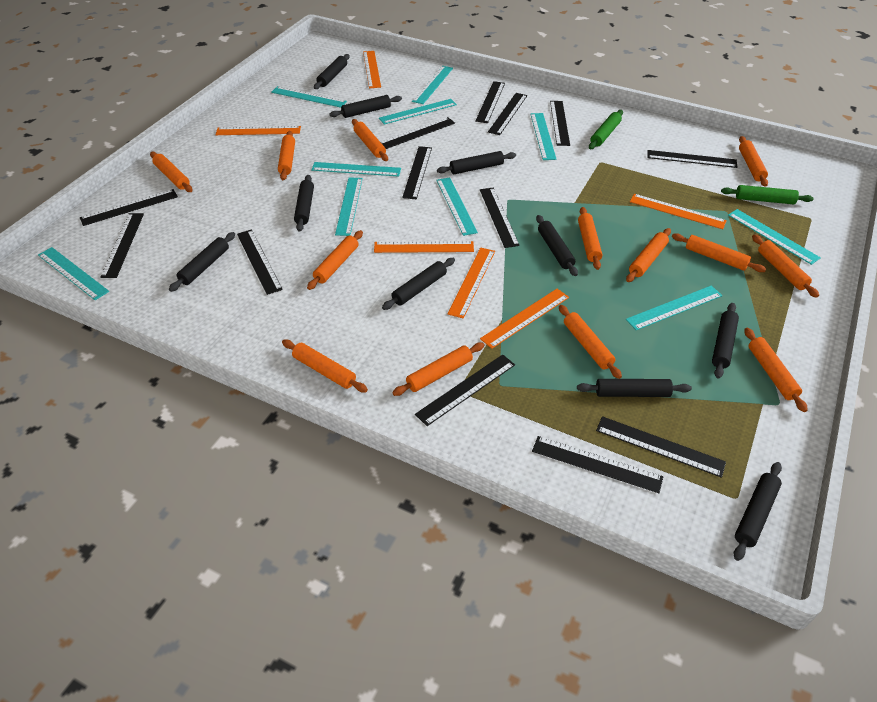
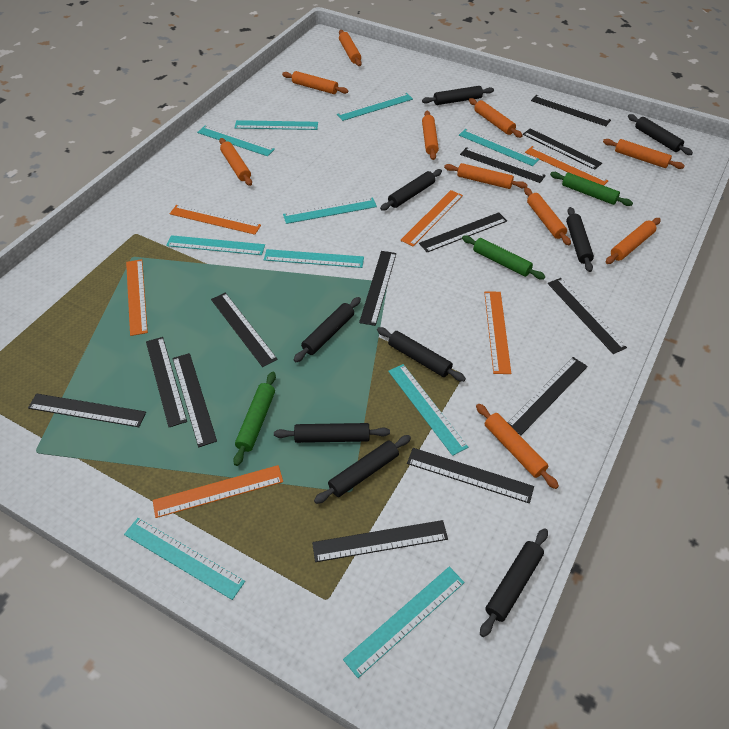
black rolling pin: [169,232,235,292] [294,175,314,232] [314,54,349,89] [329,95,402,118] [382,258,455,310] [437,151,516,174] [536,215,578,276] [577,379,692,397] [712,303,739,379] [734,462,782,561] = 10 -> [274,423,390,443] [294,297,361,362] [314,435,411,504] [377,327,466,382] [380,169,442,211] [422,86,494,105] [480,528,548,637] [566,207,594,272] [628,114,693,155] = 9
green rolling pin: [589,110,623,149] [721,185,814,204] = 2 -> [233,372,276,466] [462,236,545,279] [550,172,633,206] = 3
orange rolling pin: [150,151,192,192] [278,131,295,180] [282,340,368,392] [307,230,363,290] [352,119,388,161] [392,342,484,396] [559,305,622,379] [578,207,602,270] [626,228,671,282] [672,233,766,272] [739,136,768,187] [744,328,808,412] [752,234,819,298] = 13 -> [219,138,252,186] [282,71,348,94] [339,30,362,66] [422,111,439,160] [444,163,527,189] [469,98,522,138] [476,404,559,489] [524,187,571,245] [603,139,685,169] [606,218,661,264] = 10

